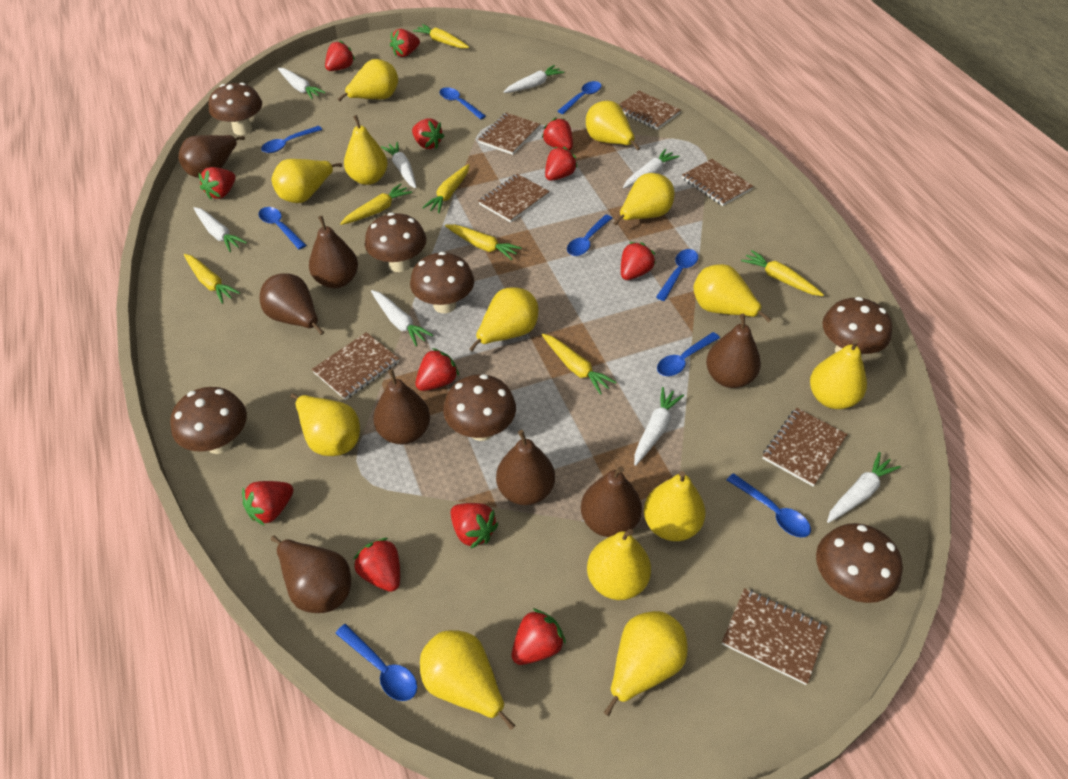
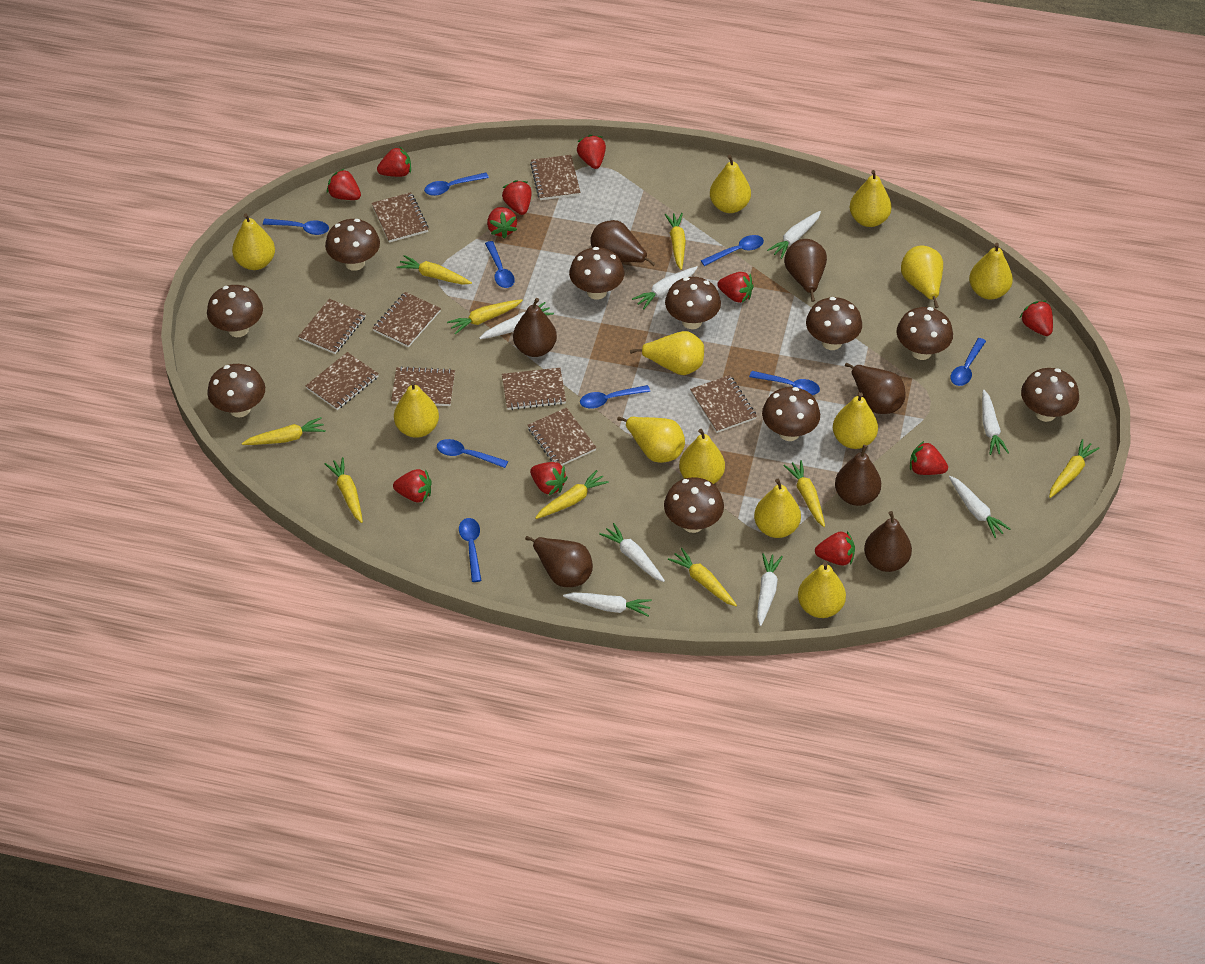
brown mushroom: [170,387,247,454] [209,83,262,135] [365,213,426,272] [410,252,474,313] [443,374,516,441] [816,523,903,603] [822,297,892,354] = 7 -> [207,285,263,337] [207,364,265,418] [325,219,380,271] [569,247,624,300] [664,477,724,533] [665,277,721,329] [762,387,820,441] [806,297,862,350] [896,307,953,360] [1021,368,1079,422] = 10
brown notebook: [312,332,399,400] [478,113,540,155] [478,174,550,223] [619,91,681,130] [682,159,753,206] [722,588,828,685] [762,408,847,487] = 7 -> [298,299,366,354] [306,352,379,410] [372,192,429,243] [372,292,441,347] [391,366,455,406] [502,368,566,410] [528,408,596,466] [530,155,581,200] [690,375,757,433] = 9
brown pear: [178,135,245,178] [260,273,324,335] [271,536,351,613] [309,216,358,288] [373,369,430,444] [496,430,555,505] [581,466,642,537] [706,314,761,388] = 8 -> [513,298,557,357] [525,536,593,587] [590,220,656,266] [784,239,827,302] [835,445,881,506] [845,363,906,414] [864,511,912,572] = 7
red strawberry: [199,167,236,199] [242,481,293,526] [325,40,355,71] [353,538,400,592] [390,29,420,57] [412,118,444,149] [415,348,459,391] [450,503,498,549] [512,608,566,665] [542,118,573,151] [545,147,578,181] [621,242,656,280] = 12 -> [327,169,361,200] [377,146,411,177] [393,469,432,502] [487,207,517,239] [502,180,532,215] [530,462,568,495] [577,135,606,169] [717,272,754,303] [815,531,855,566] [910,441,948,475] [1020,301,1053,336] = 11
yellow carrot: [184,254,240,304] [340,183,412,225] [413,24,469,49] [422,164,469,213] [445,224,522,260] [542,334,617,395] [741,250,824,296] = 7 -> [242,417,326,445] [325,457,363,523] [397,255,472,285] [447,299,523,334] [535,470,609,519] [665,213,686,270] [668,548,737,606] [783,460,825,527] [1049,439,1099,498] = 9
yellow pear: [271,159,342,203] [290,393,360,456] [338,59,398,101] [344,115,388,185] [420,630,515,730] [469,287,539,352] [586,101,640,151] [587,529,651,600] [603,611,687,716] [614,173,675,226] [644,471,705,541] [693,264,772,323] [810,339,867,409] = 13 -> [232,214,275,270] [394,381,439,438] [617,417,685,463] [630,331,704,375] [679,429,725,484] [710,155,751,213] [754,479,801,538] [798,562,846,618] [833,393,878,449] [850,170,892,227] [901,246,943,308] [969,243,1013,299] = 12

